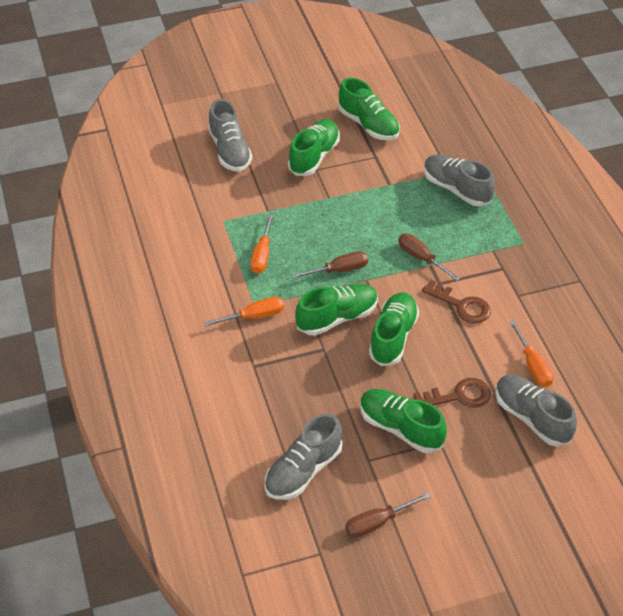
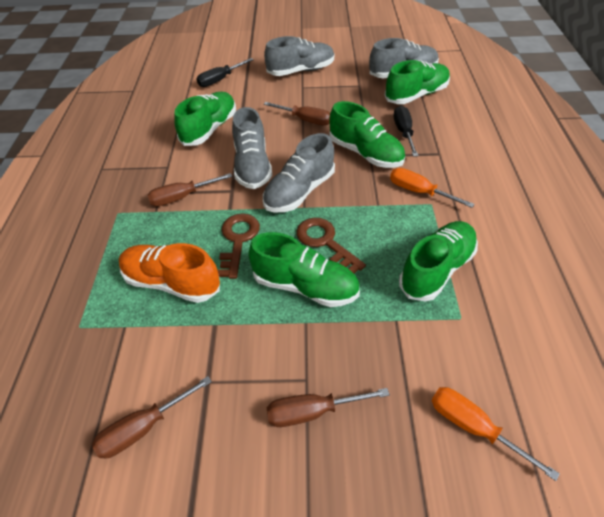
black screwdriver: none = 0 -> [196,58,254,87] [394,106,418,157] = 2
brown screwdriver: [291,251,368,279] [345,493,431,538] [398,233,460,281] = 3 -> [92,376,212,458] [148,173,232,206] [264,102,330,125] [267,388,390,427] = 4
orange screwdriver: [204,297,284,327] [250,214,273,273] [509,321,553,387] = 3 -> [390,168,475,208] [431,387,560,481] = 2
orange shoe: none = 0 -> [119,243,220,303] = 1

